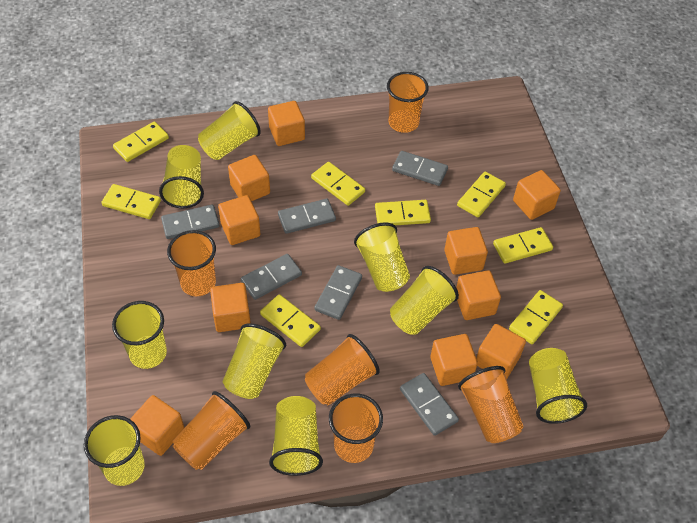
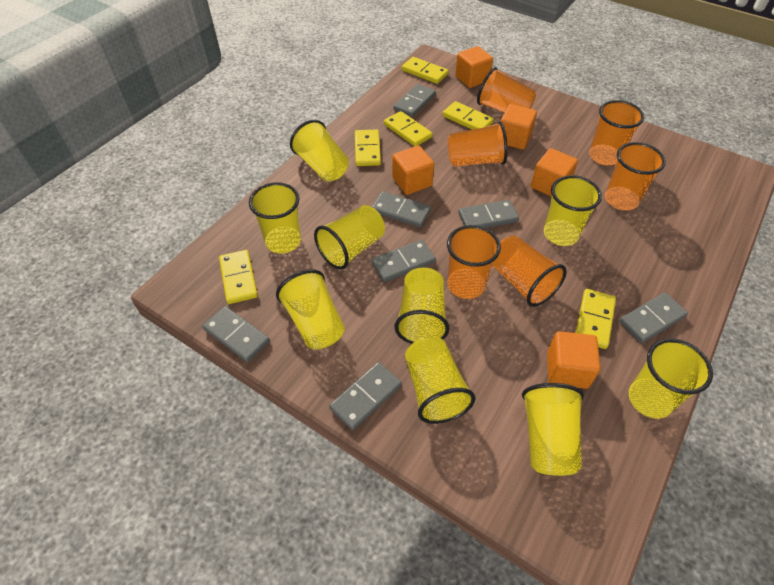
grey domino: [161,204,219,239] [241,254,302,300] [278,199,336,234] [314,265,362,320] [392,151,448,186] [400,373,459,436] = 6 -> [202,306,270,362] [329,362,402,430] [371,240,436,282] [372,191,431,228] [393,84,436,117] [458,200,519,228] [619,292,688,343] = 7
orange cube: [130,395,184,456] [210,283,251,332] [218,195,260,245] [228,155,270,201] [268,101,305,146] [430,334,478,386] [444,227,488,275] [456,270,501,320] [476,324,526,379] [513,170,561,220] = 10 -> [392,145,434,195] [455,46,493,88] [501,104,537,150] [531,148,578,197] [547,331,601,389] = 5
yellow domino: [101,184,161,219] [113,122,169,162] [260,294,321,347] [311,162,365,206] [375,200,431,225] [457,171,506,217] [493,227,553,264] [509,290,563,344] = 8 -> [219,250,258,304] [355,130,381,166] [384,111,433,146] [402,57,449,84] [442,101,494,130] [576,289,616,349] = 6

